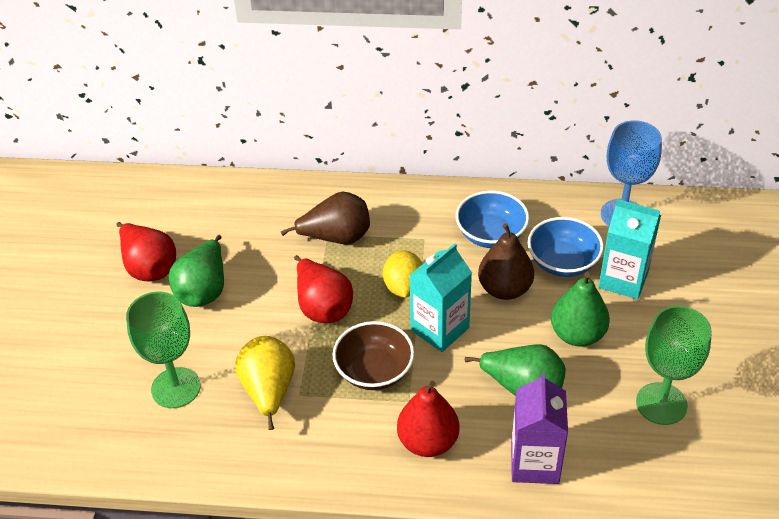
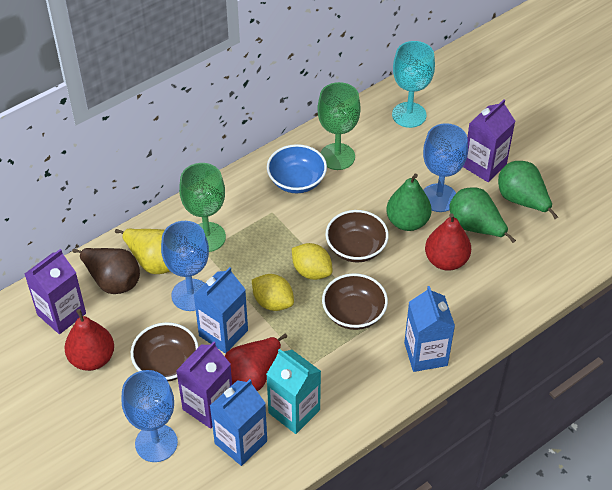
blue bowl: [456,191,529,248] [528,217,604,277] = 2 -> [267,144,327,193] = 1
blue carton: none = 0 -> [194,267,248,353] [210,379,267,466] [404,286,455,372] = 3
blue goblet: [601,120,662,226] = 1 -> [122,370,178,462] [161,221,209,311] [423,123,468,212] = 3
brown bowl: [333,321,415,390] = 1 -> [131,322,198,381] [322,273,388,330] [326,210,389,263] = 3
brown pear: [281,192,370,244] [478,223,534,300] = 2 -> [72,248,140,294] = 1
purple carton: [511,373,568,484] = 1 -> [25,249,86,334] [176,341,232,429] [463,99,515,182] = 3
turquoise carton: [409,244,472,352] [598,199,661,299] = 2 -> [266,349,321,434] = 1
turquoise goblet: none = 0 -> [392,41,435,128] = 1
yellow lemon: [383,250,422,298] = 1 -> [252,274,294,311] [292,243,332,280] = 2

